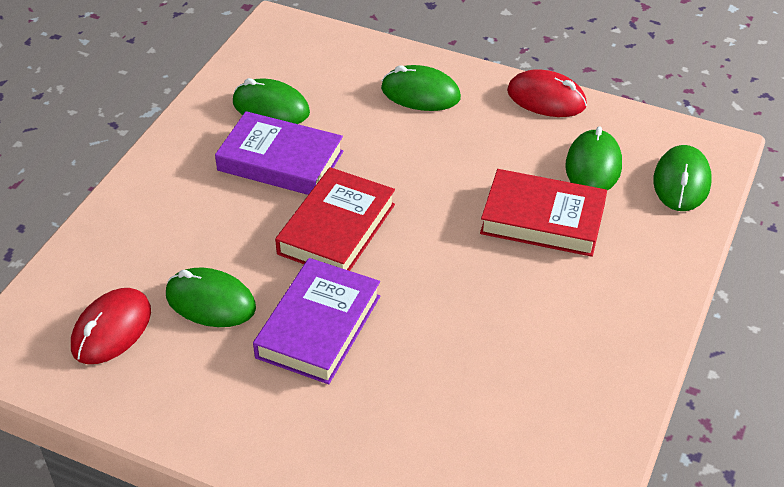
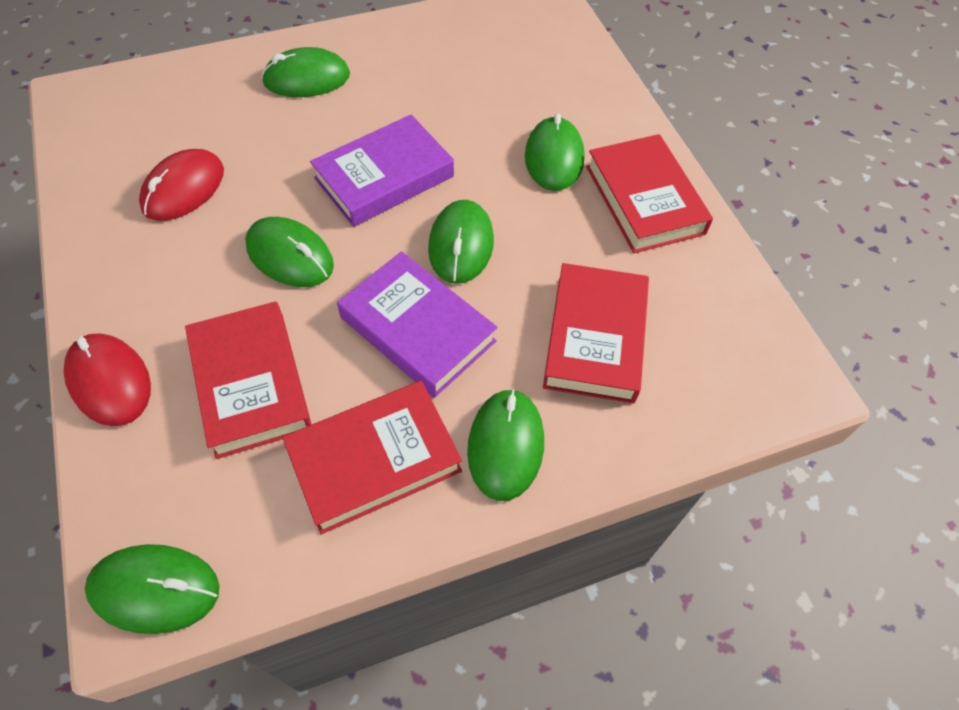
green mouse: [166,267,256,327] [233,78,310,124] [381,65,461,111] [565,126,622,190] [653,145,712,211] = 5 -> [85,544,219,634] [245,217,334,287] [261,47,350,97] [428,200,494,284] [467,389,544,501] [525,114,585,191] = 6
red book: [275,167,395,271] [480,169,607,257] = 2 -> [185,301,312,459] [282,381,462,534] [543,263,649,404] [586,134,713,253] = 4

